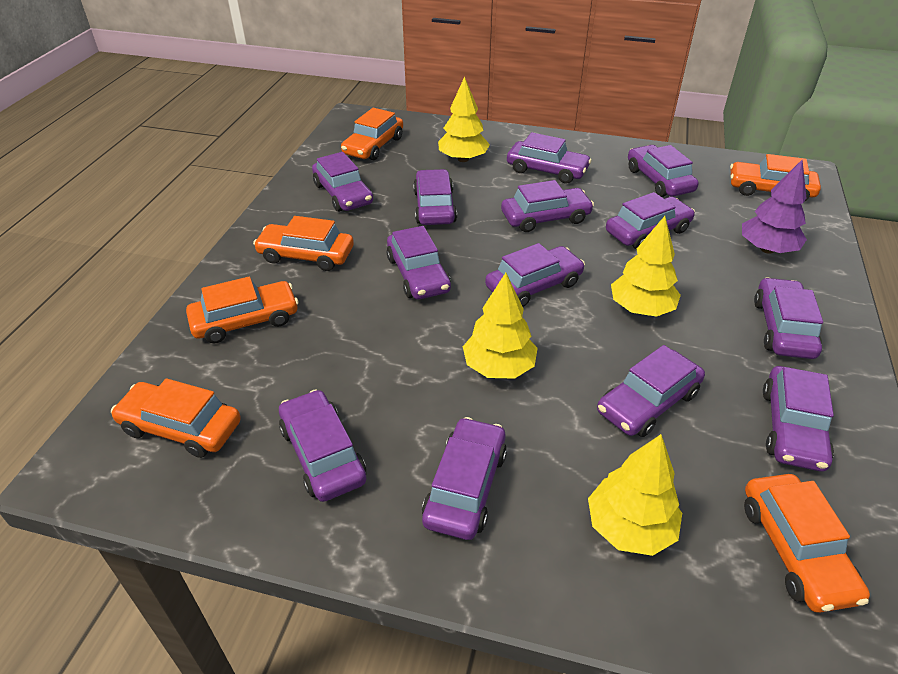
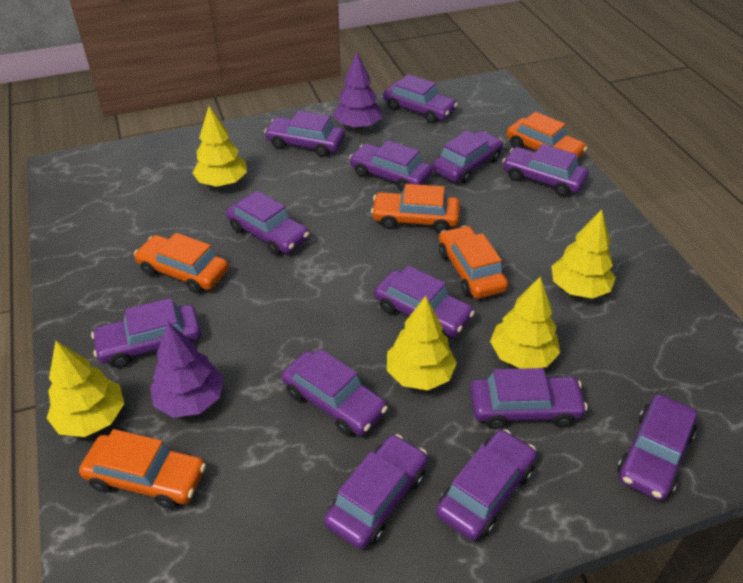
orange car: [111,378,241,458] [186,277,299,343] [253,216,354,271] [341,108,403,161] [730,154,821,202] [744,474,870,613] = 6 -> [79,429,206,509] [134,233,229,294] [371,184,460,233] [439,225,508,299] [506,112,587,160] = 5
purple tree: [742,160,807,254] = 1 -> [150,322,224,418] [333,52,382,129] = 2
yellow tree: [438,77,490,162] [463,273,538,379] [588,434,682,556] [611,216,681,317] = 4 -> [47,341,124,437] [192,106,247,187] [387,296,457,391] [490,276,560,369] [551,209,616,299] = 5

